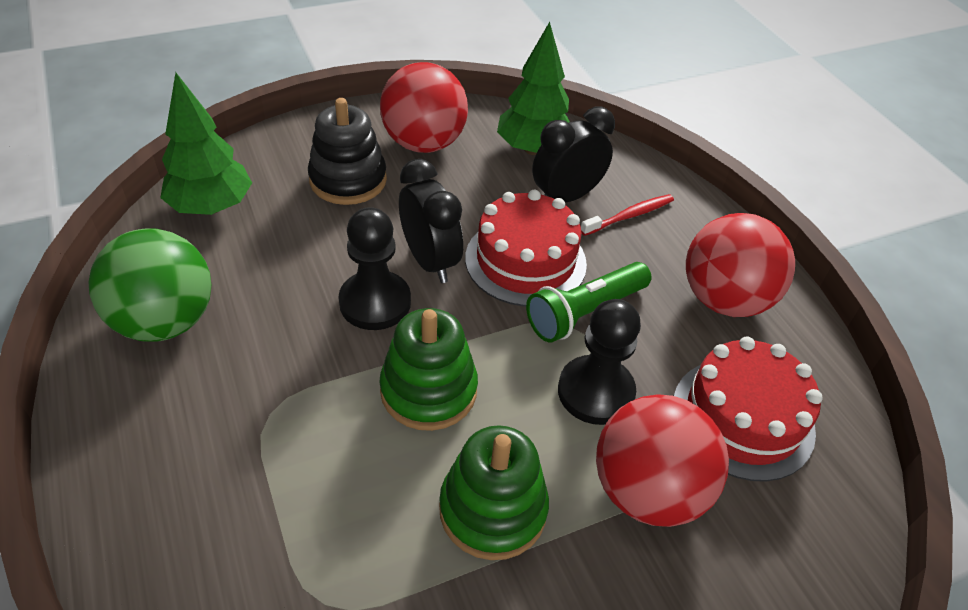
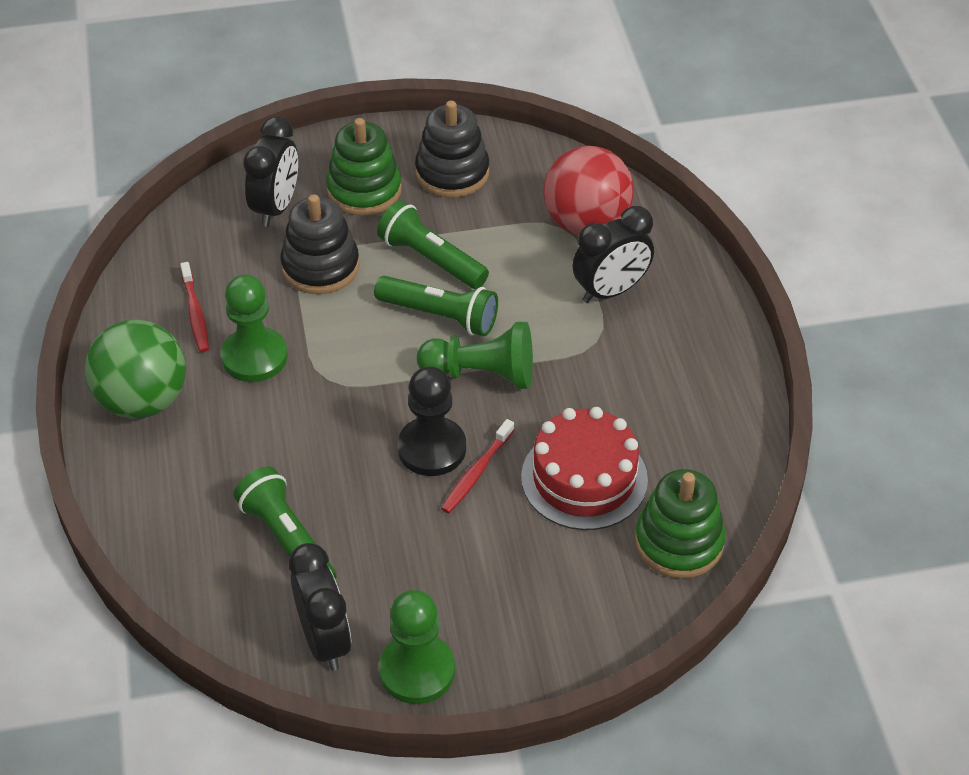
black clock: [399,159,463,283] [532,107,615,202] = 2 -> [243,117,298,227] [289,543,351,671] [573,206,654,303] = 3
black pawn: [338,207,411,330] [558,299,641,425] = 2 -> [398,366,466,476] = 1
black stacking toy: [308,98,387,205] = 1 -> [280,194,360,294] [415,101,489,198] = 2
green flashlight: [526,262,651,342] = 1 -> [234,467,336,580] [374,276,498,336] [377,200,489,289] = 3
green pawn: none = 0 -> [221,274,288,382] [379,590,455,704] [417,322,533,389] = 3
green tree: [160,73,252,215] [497,22,570,155] = 2 -> none = 0
red ball: [380,62,468,153] [596,394,729,527] [686,213,795,317] = 3 -> [543,146,634,235] = 1
red cake: [465,190,587,306] [674,336,823,482] = 2 -> [521,407,648,530] = 1
red toothbrush: [581,194,674,236] = 1 -> [180,262,209,352] [441,419,514,513] = 2

